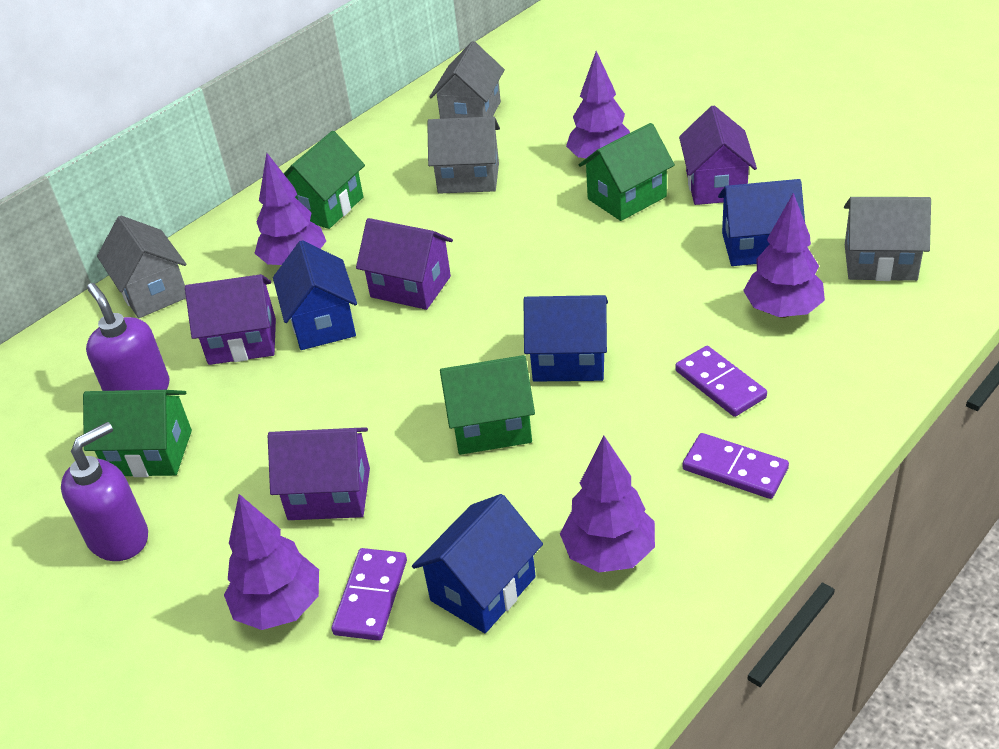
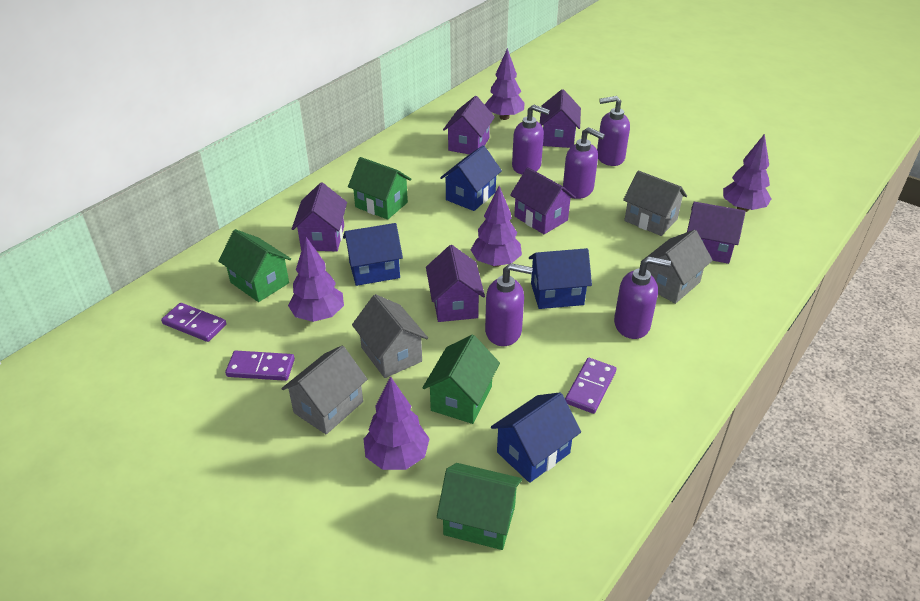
purple house: [185,274,276,365] [268,427,370,520] [356,218,453,310] [679,105,757,205] = 4 -> [292,182,347,251] [426,245,485,322] [443,96,495,154] [510,167,576,234] [540,89,581,148] [687,202,746,264] = 6
purple soap dispenser: [61,422,148,561] [86,283,169,391] = 2 -> [485,263,533,346] [512,104,550,175] [563,127,605,199] [597,96,630,166] [614,256,671,339] = 5

